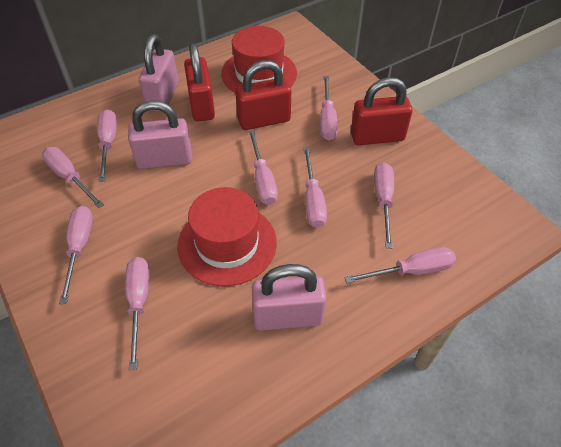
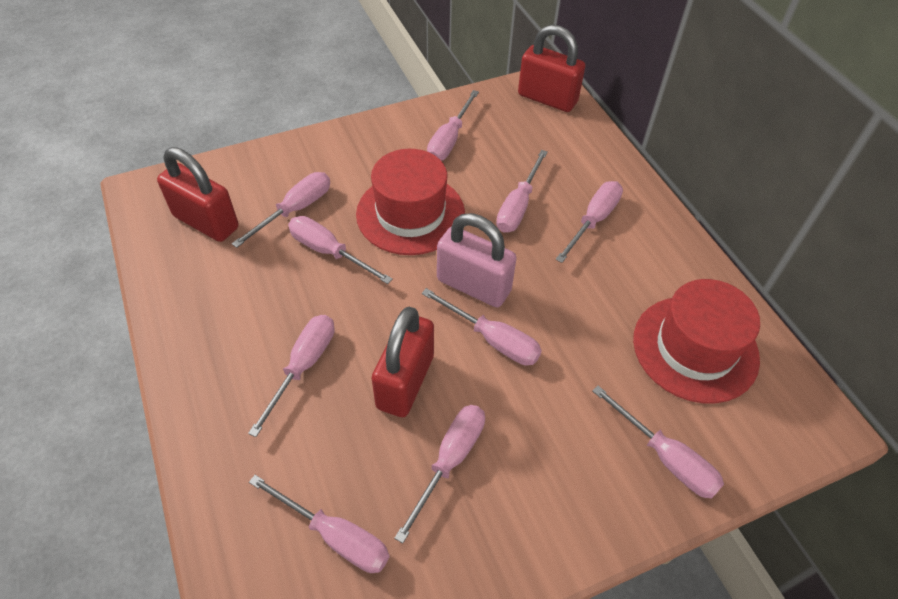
pink padlock: [128,100,192,169] [139,34,178,112] [252,264,327,331] = 3 -> [437,213,517,307] = 1
pink screwdriver: [42,147,104,208] [59,206,93,304] [97,110,117,182] [125,257,149,370] [248,130,278,205] [304,147,327,228] [320,76,338,140] [344,247,456,283] [374,162,394,248] = 9 -> [232,172,330,248] [248,315,334,437] [249,475,390,573] [288,216,393,284] [394,405,485,543] [422,288,542,366] [427,90,479,161] [496,150,548,233] [556,181,623,263] [593,386,724,499] = 10

